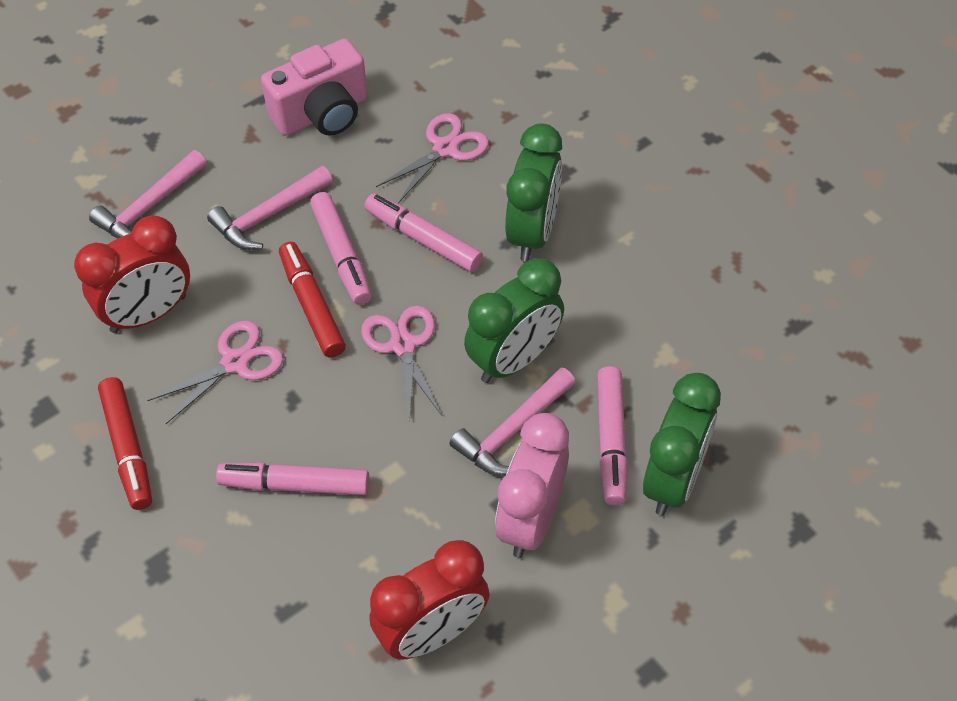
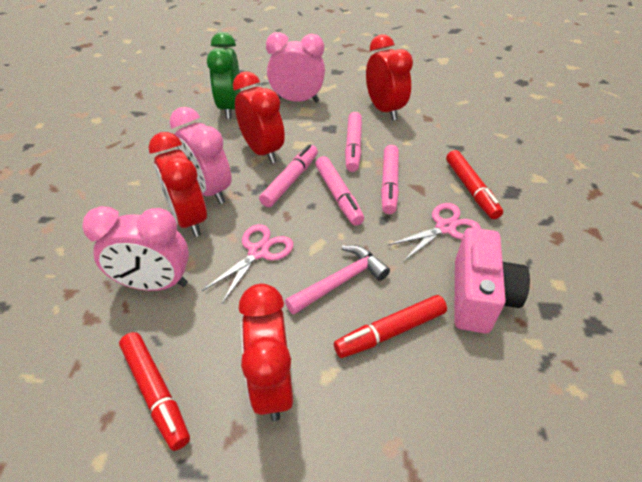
green clock: [464,258,564,383] [505,124,562,261] [643,373,721,515] = 3 -> [207,32,241,119] = 1
pink clock: [495,413,569,558] = 1 -> [82,206,189,291] [170,107,232,204] [266,32,325,103] = 3
pink hammer: [89,150,206,238] [207,166,333,250] [449,367,576,476] = 3 -> [285,245,390,315] = 1
pink scissors: [147,321,283,424] [361,305,442,424] [376,113,489,204] = 3 -> [202,224,294,304] [388,203,481,262] = 2
red clock: [74,215,190,333] [370,540,490,660] = 2 -> [149,132,207,237] [233,71,285,163] [239,284,293,421] [366,34,413,121] = 4
red marker: [98,377,152,510] [279,242,346,358] = 2 -> [119,332,190,451] [334,295,447,358] [446,150,503,219] = 3

